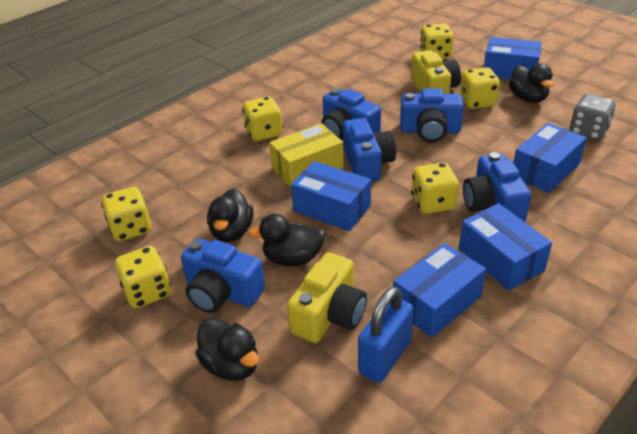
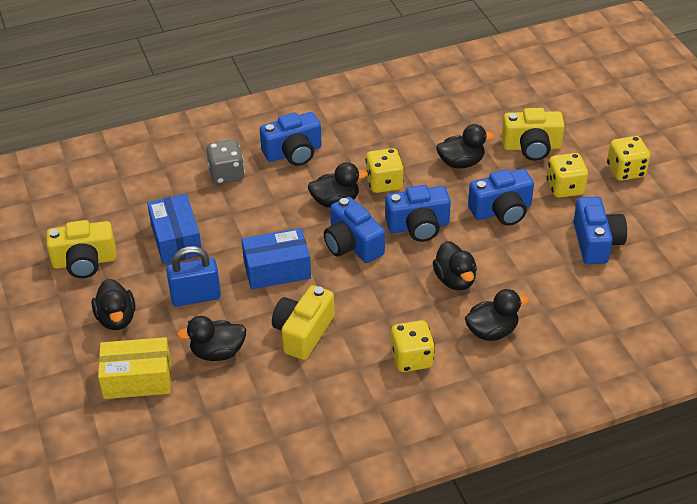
black duck: [195,318,259,381] [207,188,254,242] [248,214,325,266] [509,63,554,103] = 4 -> [92,279,135,330] [177,316,247,361] [308,162,368,208] [433,241,477,291] [436,124,495,169] [465,289,529,341] = 6
blue box: [291,161,371,231] [393,243,486,338] [459,203,552,291] [484,37,542,79] [513,123,587,193] = 5 -> [147,194,202,264] [241,228,311,289] = 2
yellow camera: [287,252,367,343] [411,50,461,94] = 2 -> [46,220,116,278] [272,285,334,360] [502,108,565,161] = 3
yellow dice: [101,187,151,241] [115,246,171,308] [242,97,283,141] [411,162,459,214] [420,24,454,59] [460,67,500,109] = 6 -> [365,148,404,193] [391,320,435,372] [547,153,588,198] [607,136,650,181] = 4

